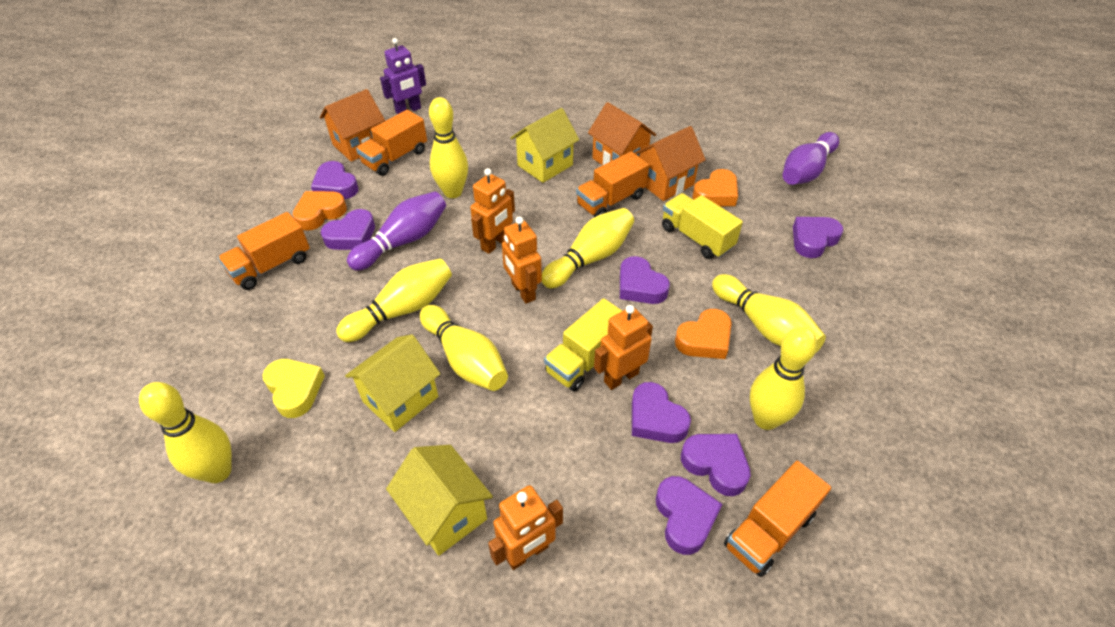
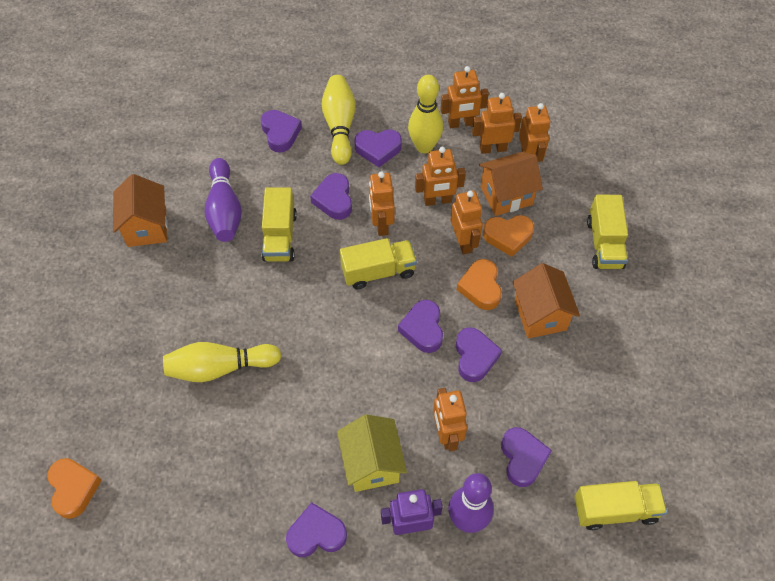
orange robot: [470,168,515,254] [488,485,563,570] [502,216,542,304] [594,305,653,390] = 4 -> [369,172,395,236] [415,147,466,206] [433,388,467,451] [441,66,489,128] [451,191,483,255] [472,93,522,154] [519,103,550,162] = 7
orange truck: [218,212,310,290] [356,110,427,176] [576,151,649,217] [724,461,831,577] = 4 -> none = 0
yellow bowling pin: [139,382,232,483] [336,258,452,342] [420,305,508,391] [429,97,468,198] [542,208,634,288] [712,274,826,352] [750,327,817,430] = 7 -> [163,342,281,382] [322,75,355,165] [408,75,443,154] = 3
yellow heart: [263,359,325,418] = 1 -> none = 0
yellow house: [345,334,440,432] [386,445,493,556] [511,108,579,183] = 3 -> [337,414,407,492] = 1
yellow truck: [544,298,622,392] [662,193,743,259] = 2 -> [261,187,297,262] [340,238,417,289] [574,481,667,530] [587,195,628,269] = 4

